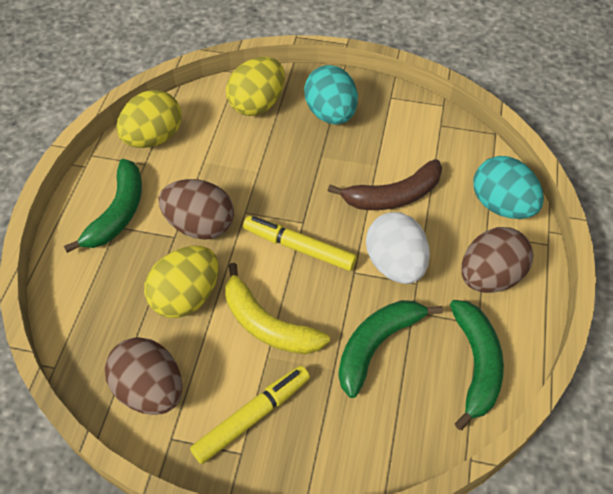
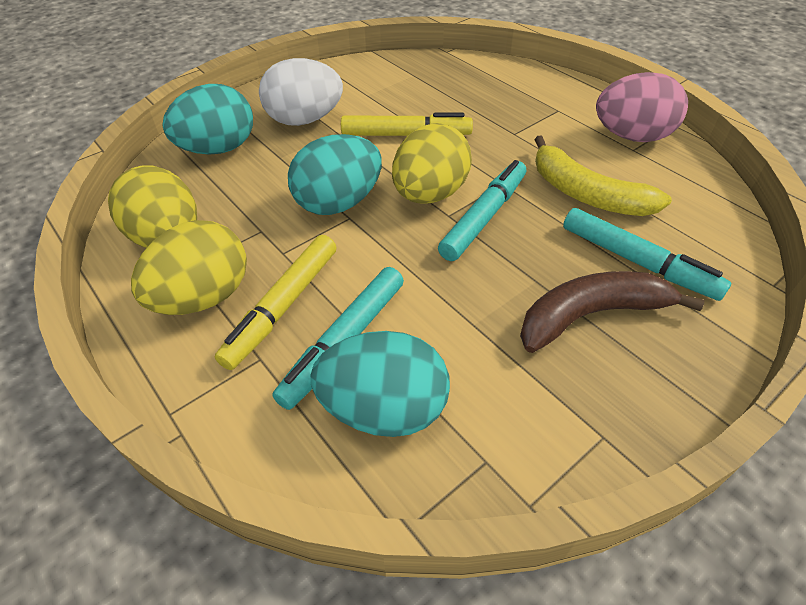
brown egg: [105,337,182,415] [159,179,234,240] [461,227,533,293] = 3 -> none = 0
green banana: [64,159,142,253] [338,300,443,398] [450,300,504,430] = 3 -> none = 0
pink egg: none = 0 -> [596,72,688,142] = 1
turquoise egg: [304,65,358,125] [473,156,544,219] = 2 -> [162,84,253,155] [288,134,382,215] [311,331,450,437] = 3
turquoise marker: none = 0 -> [272,267,404,410] [438,160,526,261] [563,208,731,301] = 3

